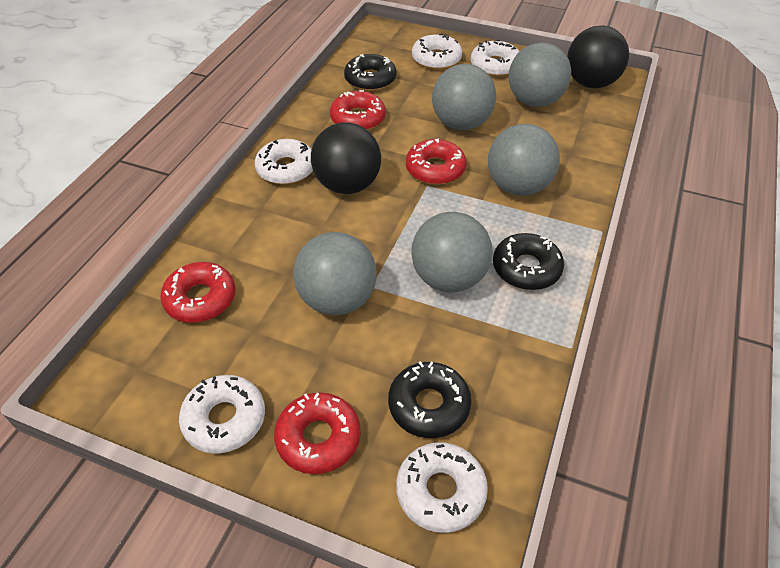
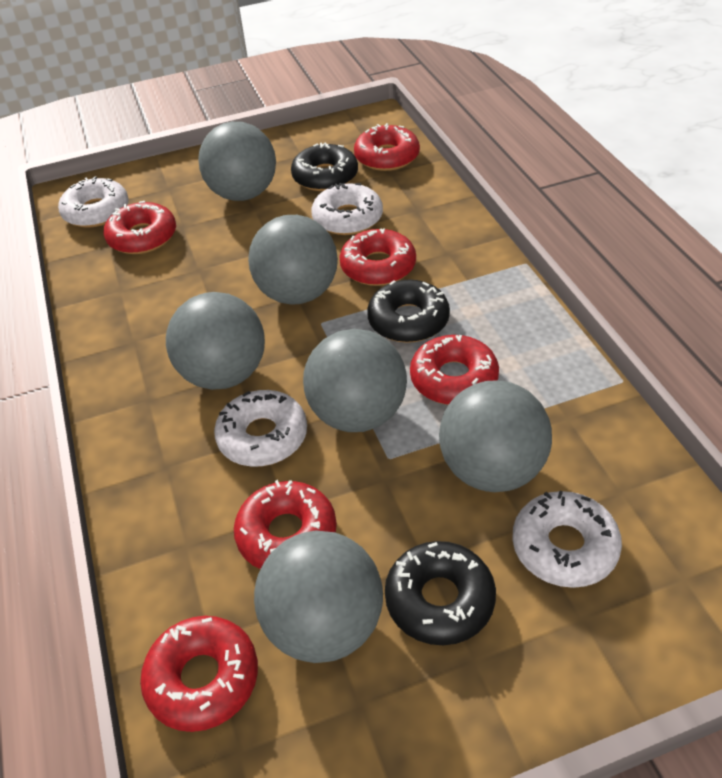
black ball: [311,122,381,194] [567,25,629,88] = 2 -> none = 0
grey ball: [293,232,377,315] [411,212,493,293] [432,64,496,130] [488,124,560,196] [508,43,571,107] = 5 -> [166,292,265,390] [198,121,276,201] [248,215,338,305] [254,531,383,663] [303,329,407,432] [439,381,552,492] = 6
red donut: [160,262,236,323] [274,392,361,474] [330,90,386,130] [406,139,466,185] = 4 -> [104,201,176,254] [140,616,258,732] [234,480,337,569] [340,228,416,286] [354,123,420,171] [410,335,499,405] = 6
white donut: [179,375,265,454] [255,139,313,185] [396,442,488,533] [412,34,462,70] [471,40,520,77] = 5 -> [58,177,129,228] [214,390,307,467] [311,183,383,235] [512,491,622,588] = 4

